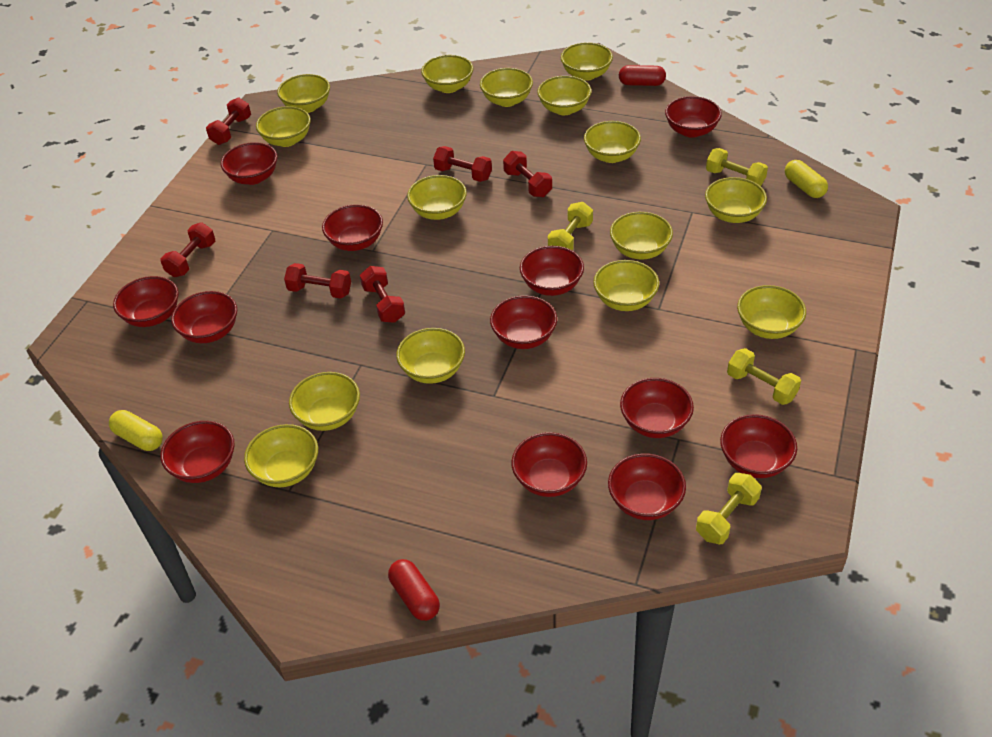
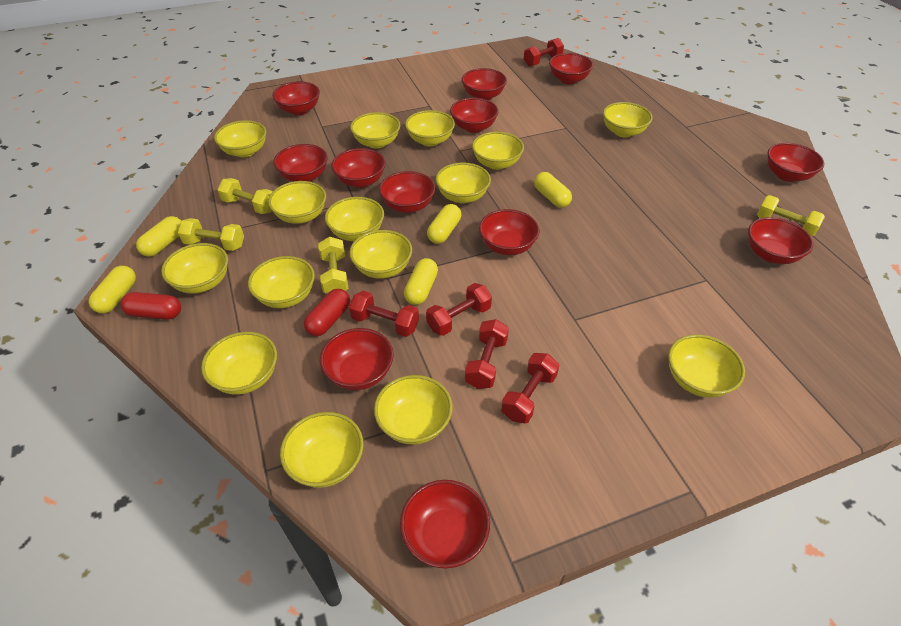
red dumbbell: [160,222,215,277] [206,97,251,145] [284,263,351,299] [360,266,405,323] [433,146,492,182] [503,151,552,197] = 6 -> [349,291,419,337] [426,283,492,336] [465,319,509,389] [501,353,560,423] [524,38,564,66] = 5
yellow capsule: [109,410,163,451] [785,160,828,198] = 2 -> [89,266,136,313] [136,216,181,257] [404,258,438,305] [427,204,461,244] [534,172,572,208] = 5

